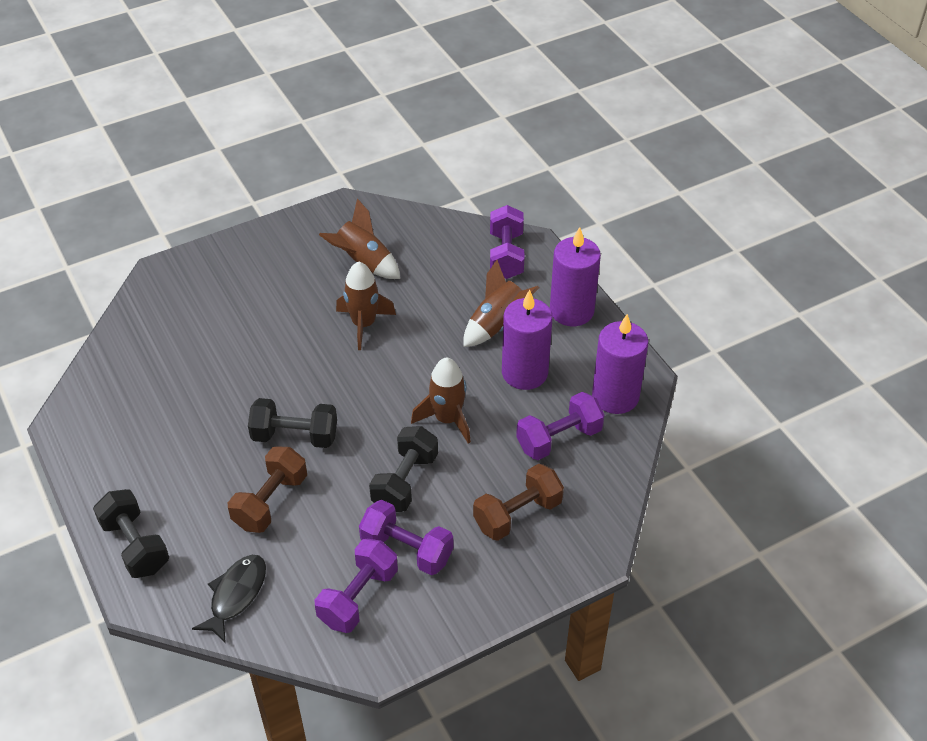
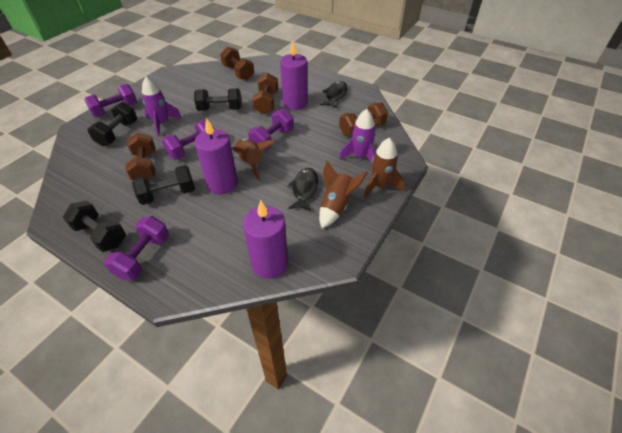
black dumbbell: [93,489,169,578] [248,398,337,448] [369,426,438,512] = 3 -> [63,201,126,252] [87,102,137,146] [132,165,195,205] [194,88,242,111] = 4
black fish: [192,555,266,643] = 1 -> [287,168,318,211] [320,81,348,108] = 2
brown dumbbell: [228,446,307,533] [473,464,564,541] = 2 -> [125,132,155,180] [220,47,254,80] [252,73,278,114] [339,103,388,137] = 4
brown rocket: [319,199,400,279] [336,261,396,350] [411,357,471,444] [463,260,539,347] = 4 -> [232,138,275,181] [319,160,368,228] [364,138,405,198] = 3
purple rocket: none = 0 -> [142,77,182,137] [339,109,376,164] = 2

